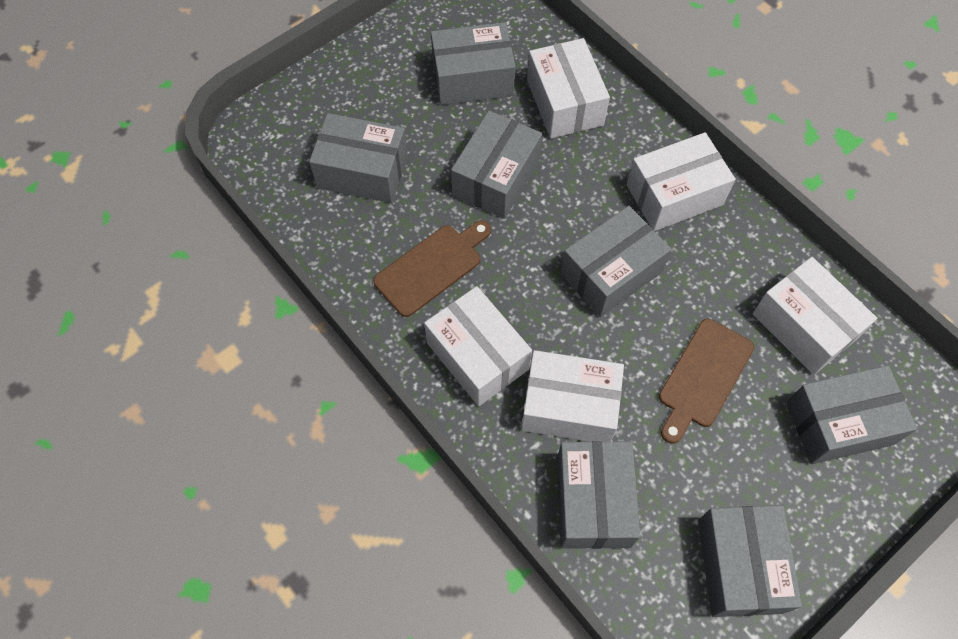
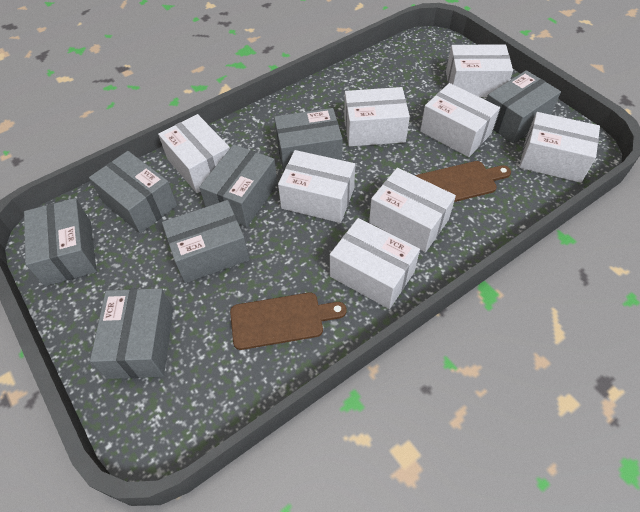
white box: [424,286,532,406] [521,350,624,442] [527,38,610,139] [626,132,736,231] [752,257,877,375] = 5 -> [158,114,230,193] [278,150,355,223] [330,218,420,309] [344,87,410,147] [369,168,456,252] [420,83,500,157] [446,45,513,97] [519,112,600,183] = 8

